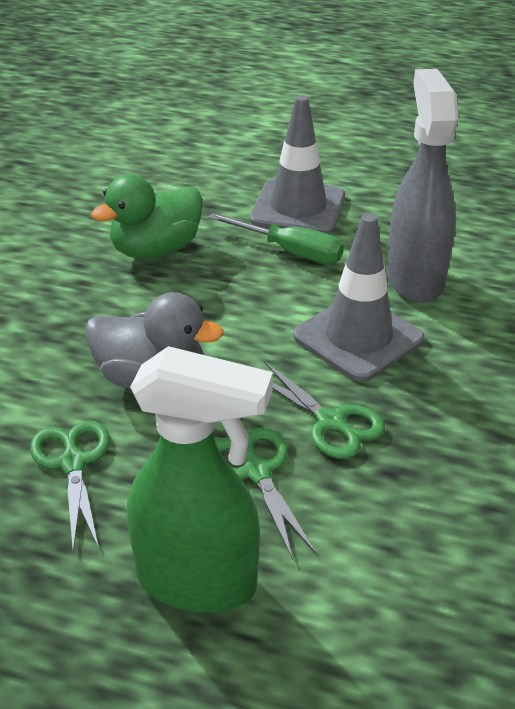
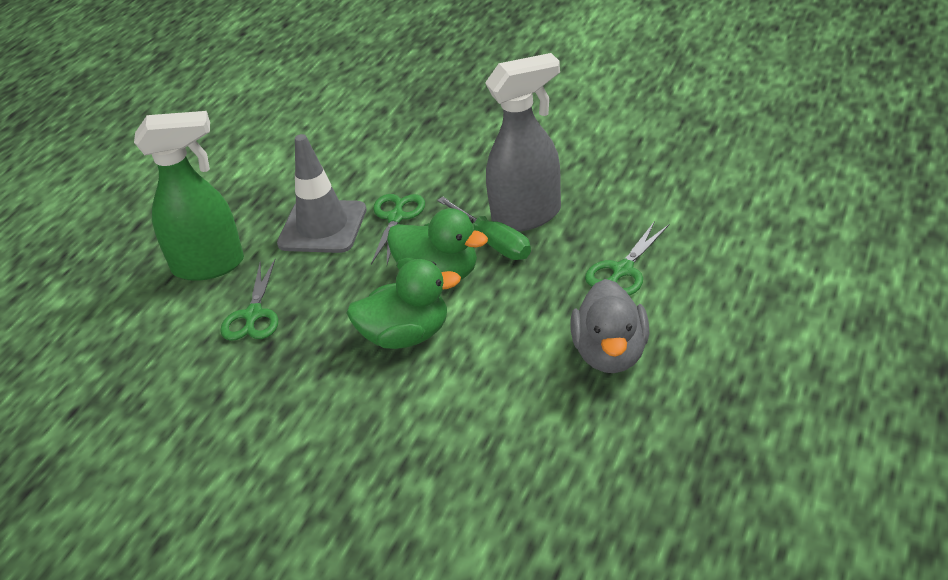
green duck: [91,174,203,259] = 1 -> [347,259,461,349] [387,208,488,280] = 2
grey traffic cone: [250,95,345,234] [293,213,425,382] = 2 -> [277,134,367,253] = 1

